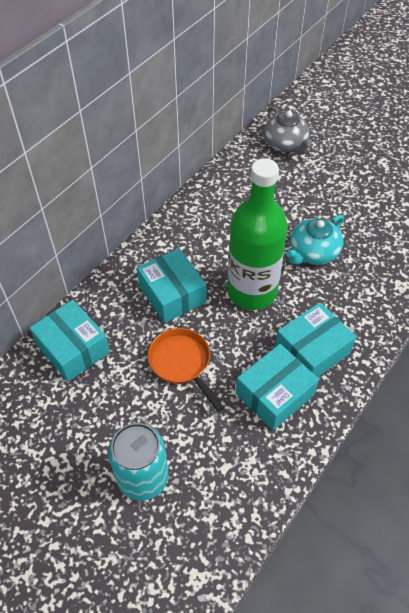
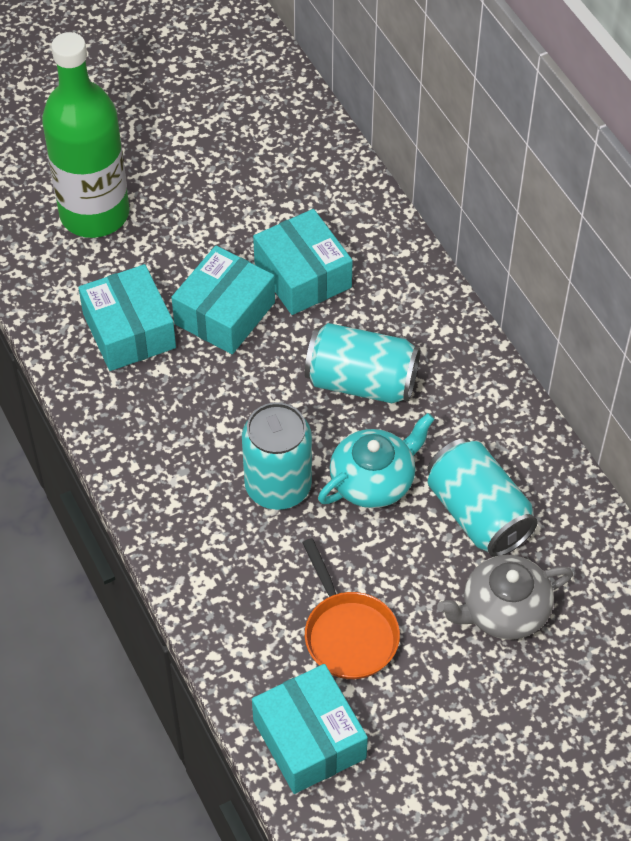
turquoise can: [108,423,168,501] = 1 -> [242,402,312,510] [305,323,420,403] [427,438,538,557] = 3

